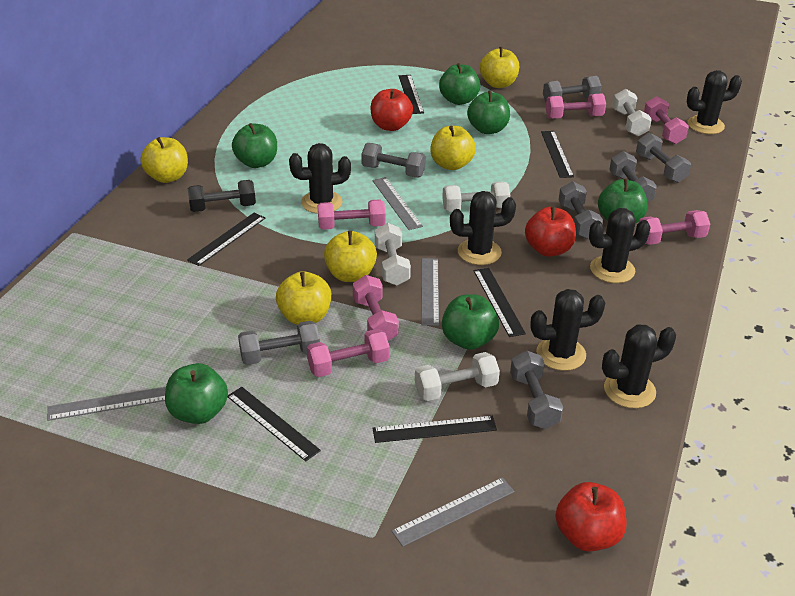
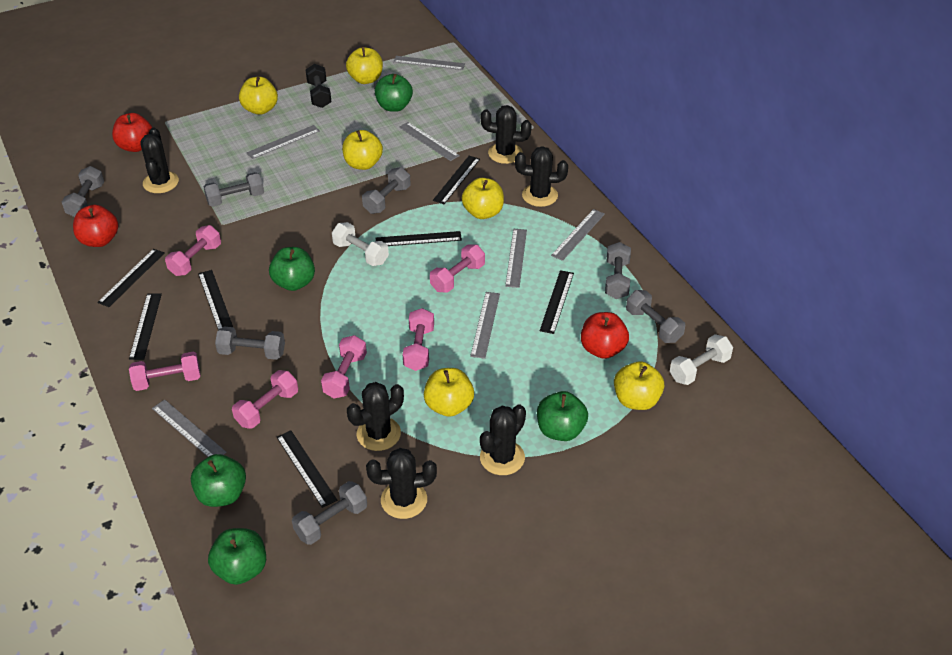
black ruler: [187,213,266,266] [228,387,321,461] [373,416,497,443] [399,75,424,114] [474,268,526,337] [541,131,574,178] = 6 -> [97,249,164,307] [129,293,162,360] [198,270,233,330] [277,430,337,508] [376,231,462,246] [433,156,480,204] [540,270,574,334] = 7
green apple: [165,363,228,424] [232,123,277,168] [439,63,480,105] [442,294,499,350] [467,90,510,134] [598,179,648,224] = 6 -> [191,454,246,507] [208,528,266,585] [269,247,315,291] [375,74,413,112] [537,391,588,441] = 5
grey ruler: [47,387,166,421] [372,177,423,230] [392,477,515,547] [421,258,439,326] = 4 -> [152,400,227,457] [246,125,320,159] [393,56,465,70] [399,122,460,161] [470,292,500,359] [505,229,527,288] [551,209,605,261] = 7
white dumbbell: [375,223,411,285] [415,352,500,401] [442,182,510,212] [613,89,652,137] = 4 -> [332,222,389,266] [670,334,733,385] = 2
yellow apple: [140,137,188,183] [276,271,331,325] [324,231,377,282] [431,126,476,170] [480,47,519,88] = 5 -> [239,77,278,115] [342,130,383,170] [346,46,383,84] [424,368,474,417] [462,178,504,219] [614,361,664,410] = 6

